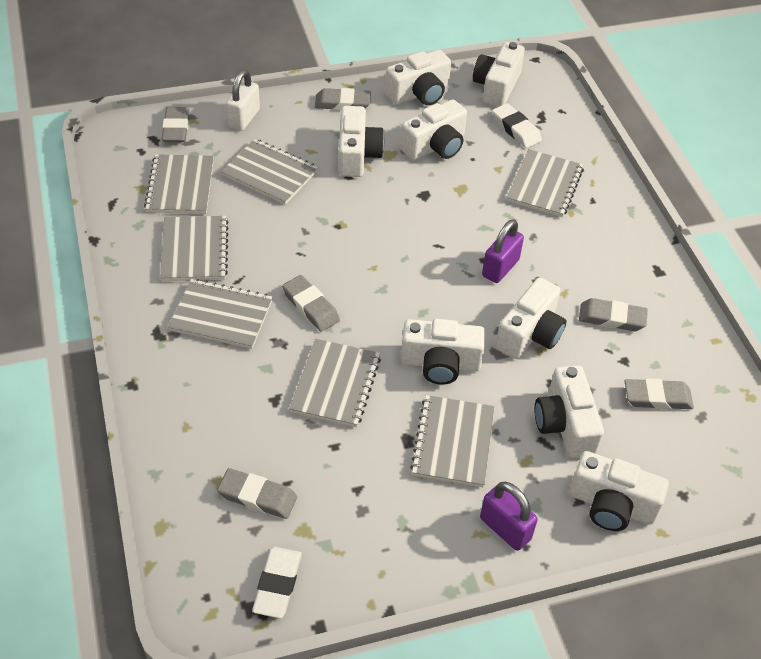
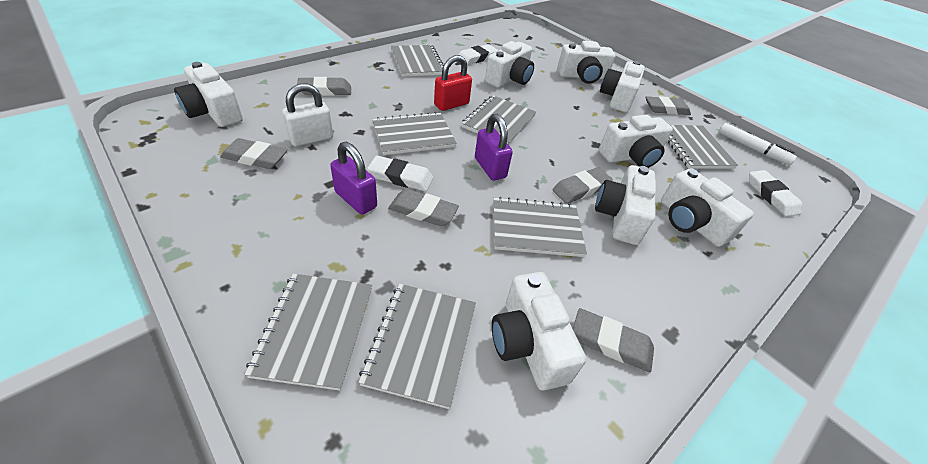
red padlock: none = 0 -> [434,55,472,111] = 1
white eraser: [252,547,302,618] [492,103,542,148] = 2 -> [367,156,434,191] [458,44,498,65] [749,170,802,217] = 3
white marker: none = 0 -> [718,123,797,165] = 1

